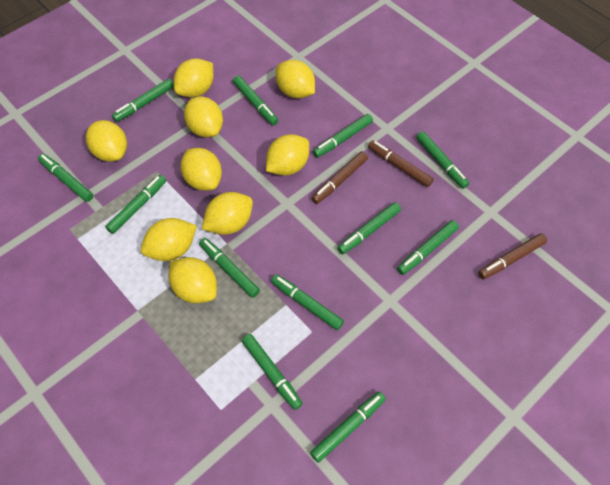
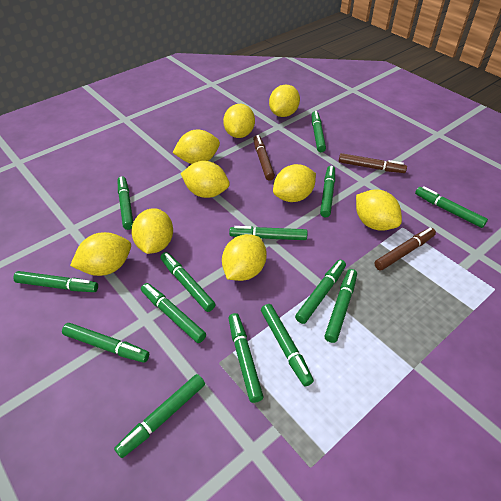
green marker: [38,154,93,202] [105,175,166,234] [112,79,174,122] [199,238,260,298] [233,76,278,125] [242,334,303,410] [271,275,344,330] [310,392,386,463] [313,114,373,158] [337,202,401,254] [397,220,459,275] [416,131,469,189] = 12 -> [13,271,98,292] [62,323,149,363] [114,374,205,458] [118,176,133,230] [141,283,206,343] [160,252,216,312] [229,226,307,240] [229,313,264,403] [261,304,314,386] [295,260,346,324] [312,111,326,152] [320,166,335,217] [325,269,357,343] [415,186,488,228] = 14

